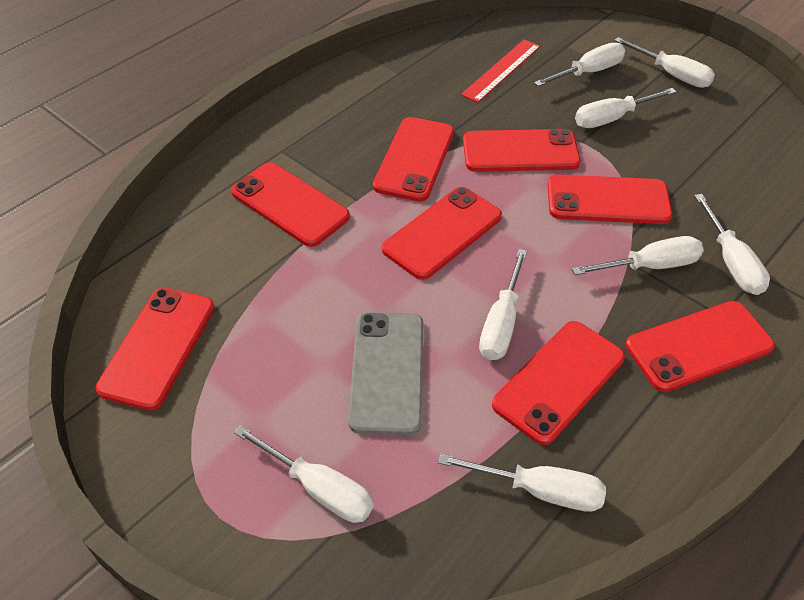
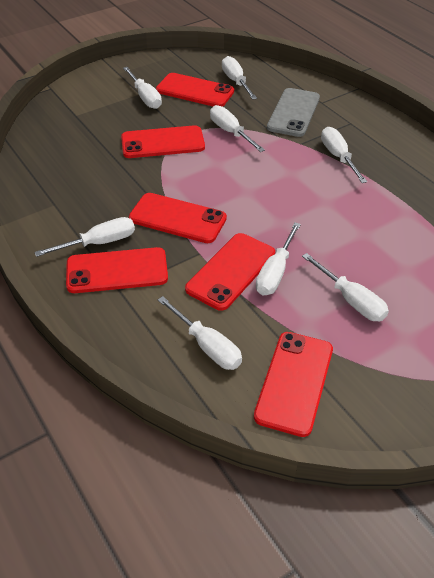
red phone: [95,288,215,410] [231,162,350,247] [373,117,454,202] [382,187,502,280] [463,129,580,172] [492,321,625,445] [548,174,672,224] [626,301,775,392] = 8 -> [66,247,168,293] [121,125,205,158] [129,193,227,243] [156,73,234,107] [185,233,275,311] [254,332,333,437] = 6
red ruler: [461,39,540,103] = 1 -> none = 0

